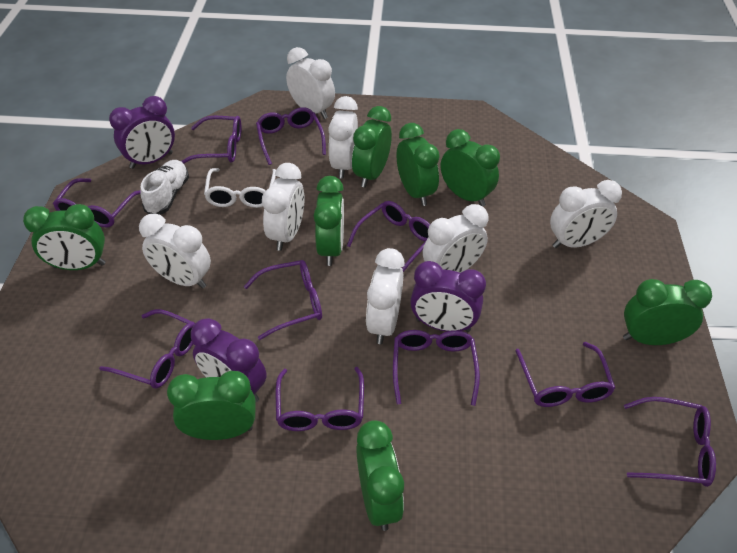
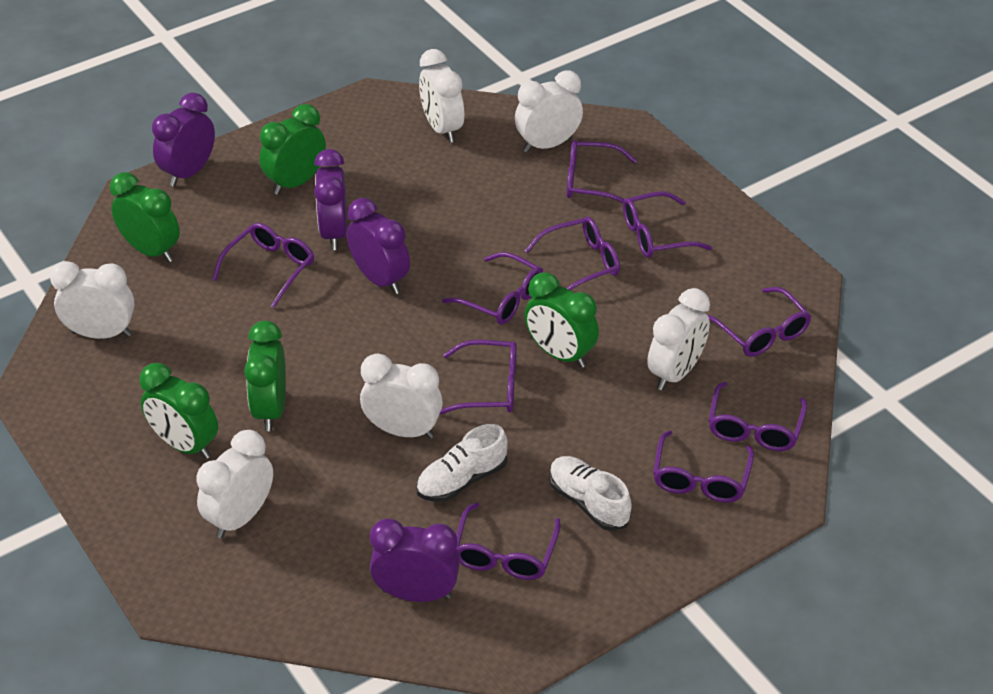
green clock: [23,204,106,270] [167,371,255,440] [314,176,344,266] [352,106,392,188] [356,420,404,531] [397,123,440,206] [441,129,500,206] [623,279,712,345] = 8 -> [110,172,180,263] [139,363,218,459] [244,321,286,431] [259,104,326,195] [524,272,599,368] = 5
purple clock: [109,96,175,169] [191,318,267,403] [410,261,486,332] = 3 -> [152,93,215,187] [314,149,347,250] [347,198,410,294] [370,519,460,602] = 4
white clock: [139,213,211,289] [262,163,305,251] [286,47,335,119] [328,96,358,179] [366,248,405,344] [423,204,488,273] [550,180,622,248] = 7 -> [50,261,135,339] [196,430,273,538] [360,354,443,439] [419,49,464,143] [515,70,583,153] [647,288,710,391] = 6
white glasses: [204,168,276,208] = 1 -> none = 0
white shoe: [140,160,189,214] = 1 -> [416,424,508,502] [549,456,632,531] = 2

